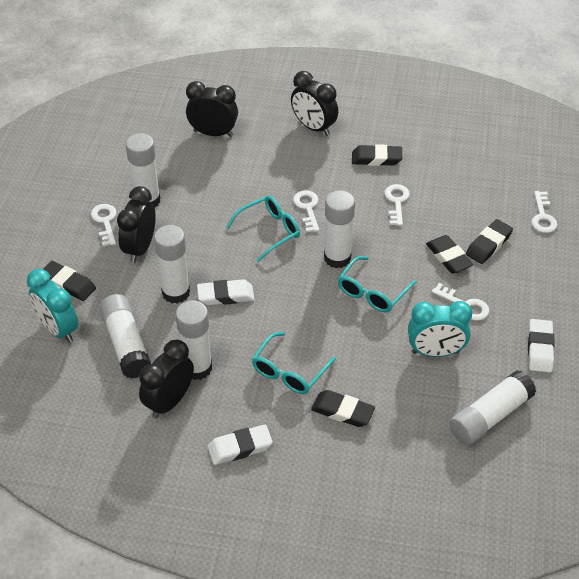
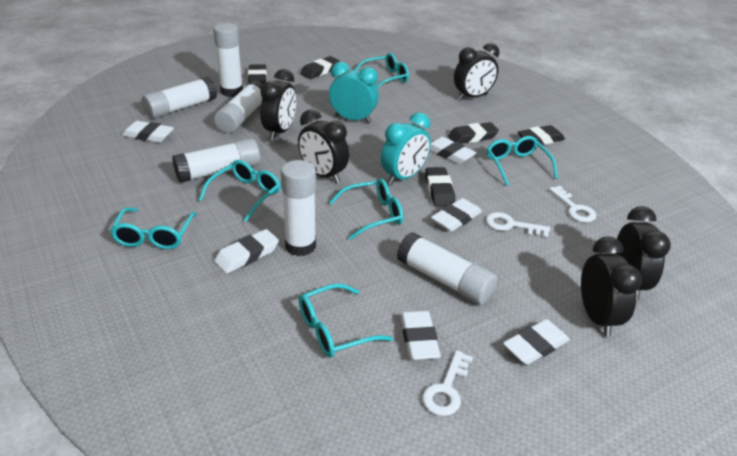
black clock: [117,186,156,263] [139,340,194,418] [186,81,238,137] [291,71,338,136] = 4 -> [260,69,296,140] [298,109,349,183] [454,43,499,100] [581,236,642,337] [615,206,671,300] = 5
turquoise glasses: [226,195,300,262] [252,332,336,394] [338,256,417,313] = 3 -> [110,207,197,249] [199,160,281,222] [299,283,393,358] [329,178,403,240] [354,53,409,88] [487,136,558,186] = 6
white eraser: [197,279,254,305] [208,425,273,465] [528,319,555,373] = 3 -> [122,121,174,143] [214,229,279,274] [400,311,441,360] [430,137,477,164] [431,198,482,232] [503,319,570,365] = 6
white key: [91,204,117,246] [293,190,319,232] [384,184,410,226] [432,283,489,321] [531,191,558,233] = 5 -> [423,350,473,416] [486,212,550,237] [549,186,596,222] = 3

